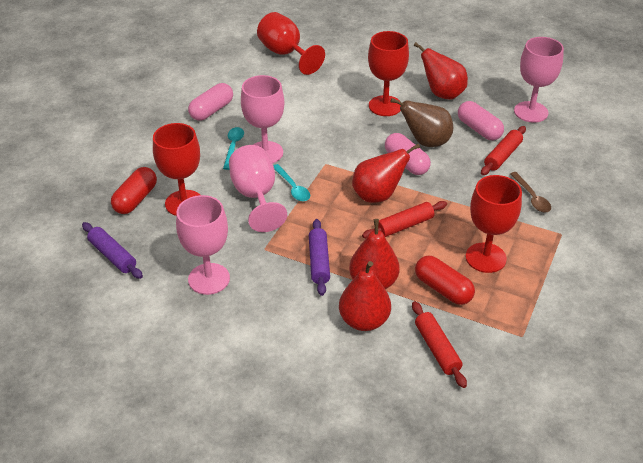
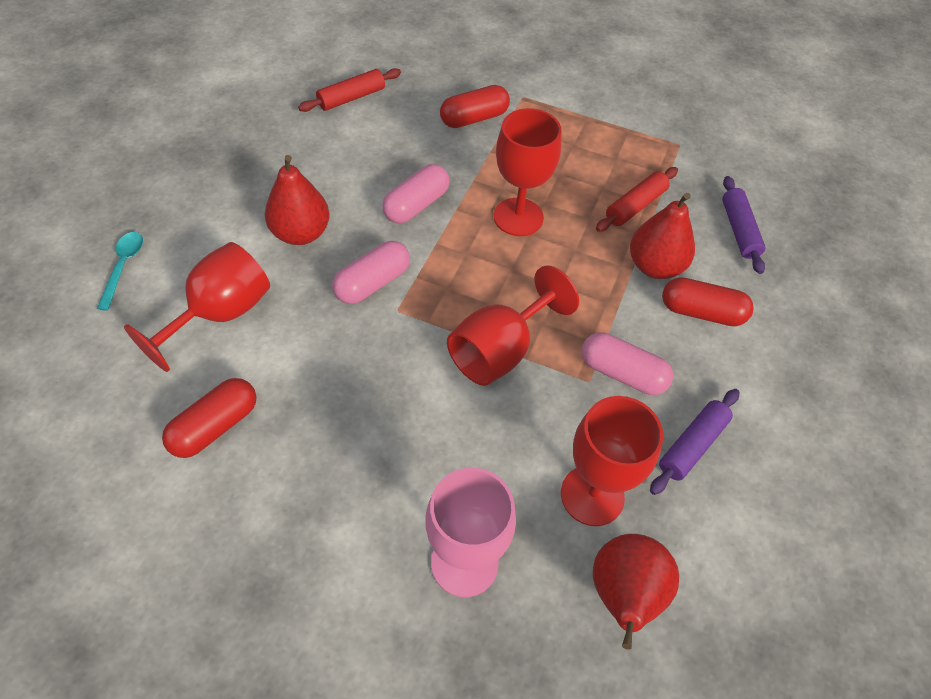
brown pear: [390,98,453,147] = 1 -> none = 0
brown spoon: [510,172,551,212] = 1 -> none = 0
pink goblet: [176,195,230,295] [229,145,287,232] [241,75,284,164] [514,37,564,123] = 4 -> [426,468,516,597] = 1
red capsule: [111,167,157,214] [415,256,475,305] = 2 -> [162,378,256,458] [440,85,510,128] [662,277,754,326] = 3
red pear: [339,261,391,331] [349,219,400,289] [352,144,420,203] [414,42,468,99] = 4 -> [265,155,330,245] [593,534,679,650] [630,193,695,279] = 3
red rolling pin: [362,201,447,238] [412,301,467,388] [481,126,526,175] = 3 -> [298,68,401,112] [596,167,678,232] = 2
turquoise spoon: [223,127,244,170] [273,164,310,201] = 2 -> [97,232,143,311] = 1

